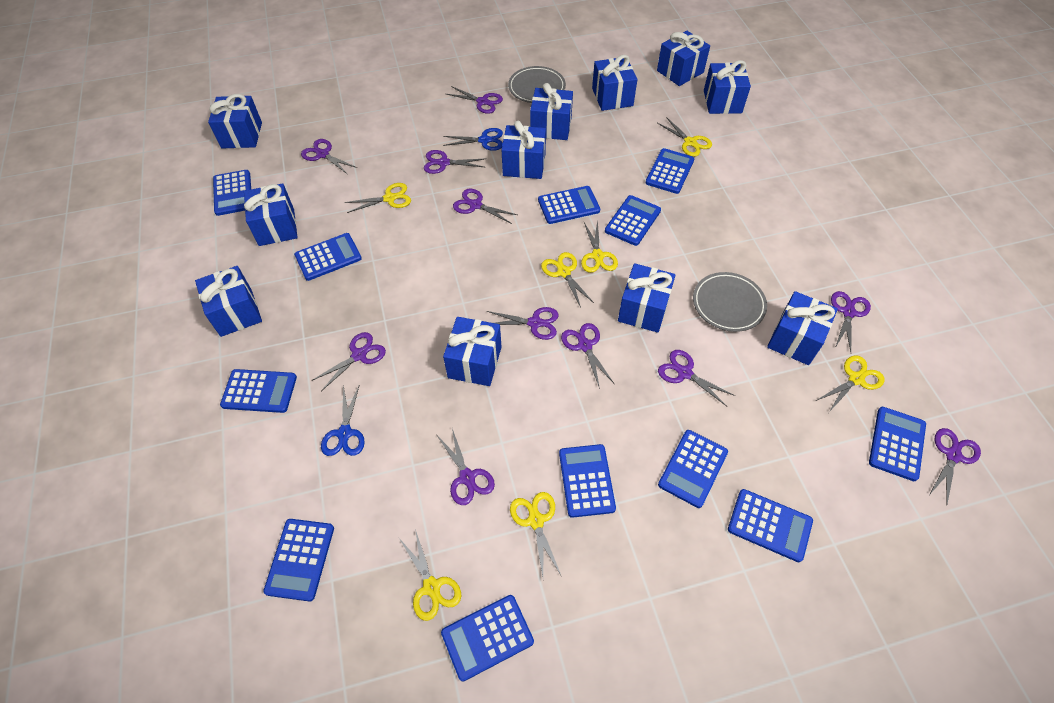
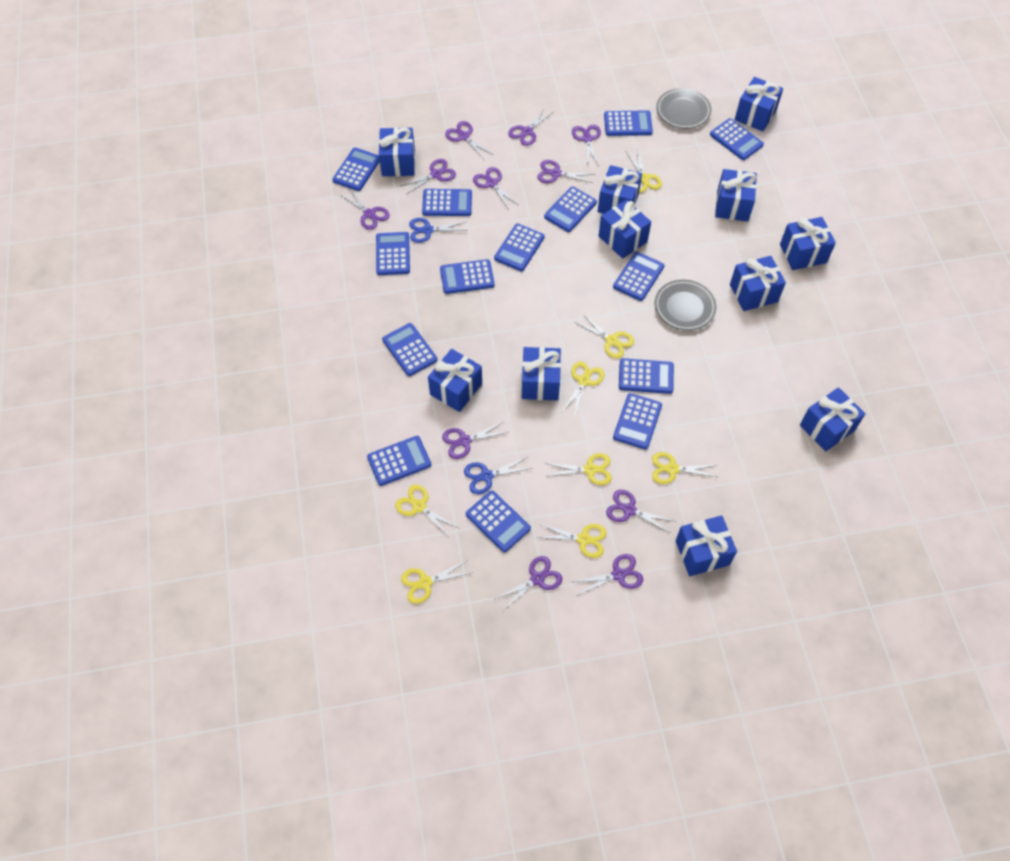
blue calculator: [213,170,251,216] [220,369,297,413] [263,519,334,601] [294,233,362,281] [441,595,534,682] [538,186,600,224] [559,444,616,518] [605,195,661,246] [646,148,694,194] [658,430,728,508] [728,489,813,562] [869,407,926,481] = 12 -> [332,148,380,191] [367,436,431,486] [376,232,410,275] [382,323,437,376] [422,189,472,216] [440,259,495,294] [466,491,531,553] [494,224,545,271] [544,186,597,232] [604,110,653,136] [613,252,665,301] [613,393,662,450] [619,358,674,394] [710,118,764,160] = 14
yellow scissors: [345,183,411,213] [399,529,461,621] [510,492,562,577] [541,252,594,308] [581,220,618,273] [657,117,712,157] [816,356,885,412] = 7 -> [395,485,459,538] [401,560,473,604] [536,524,607,558] [545,453,612,485] [562,361,604,417] [575,313,634,358] [626,150,662,193] [652,452,717,484] = 8

